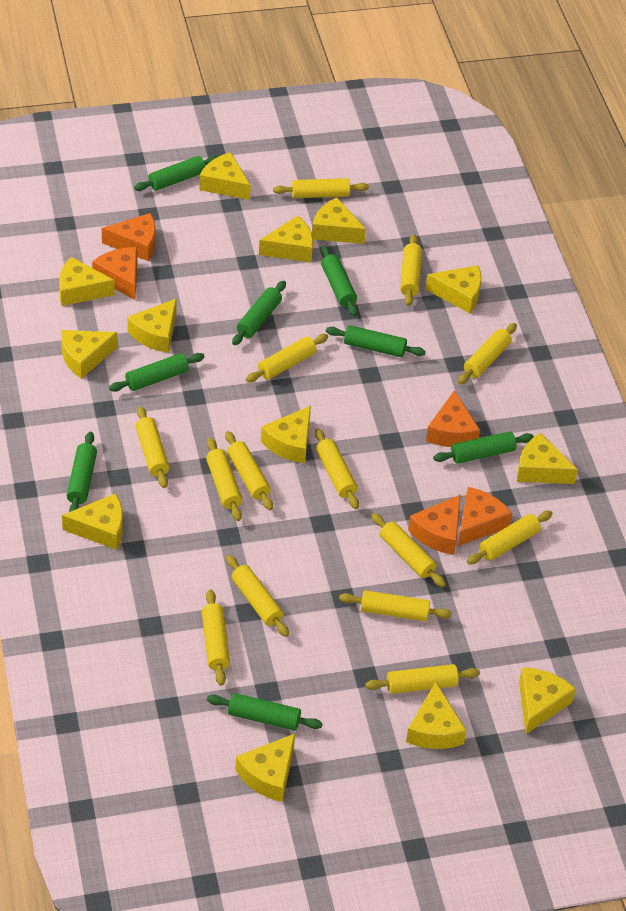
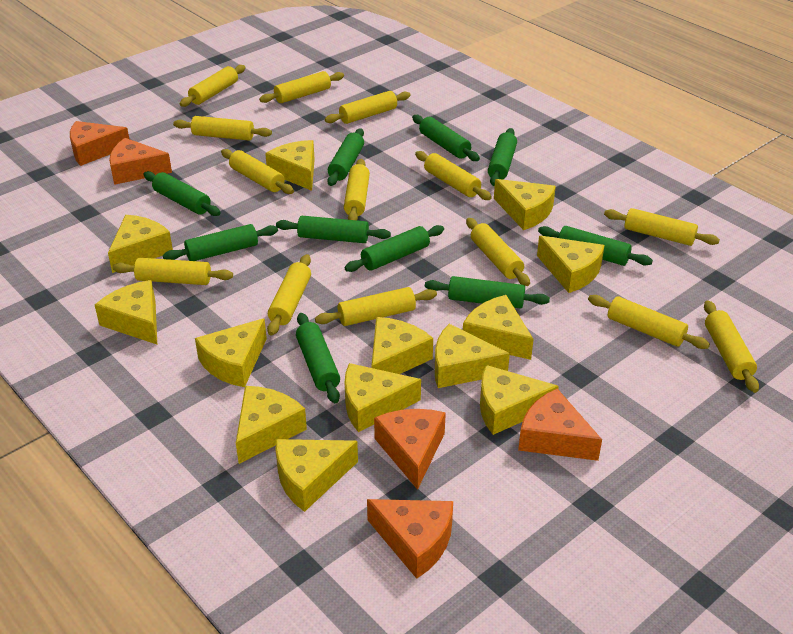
green rolling pin: [67,432,97,512] [109,353,205,392] [134,156,219,191] [207,693,323,731] [232,281,286,345] [321,246,358,316] [326,325,426,357] [433,432,534,464] = 8 -> [144,171,221,216] [163,224,278,261] [276,216,391,243] [296,313,340,403] [327,128,364,186] [344,225,444,272] [412,115,480,161] [425,276,550,308] [488,128,517,186] [538,226,653,266] = 10

